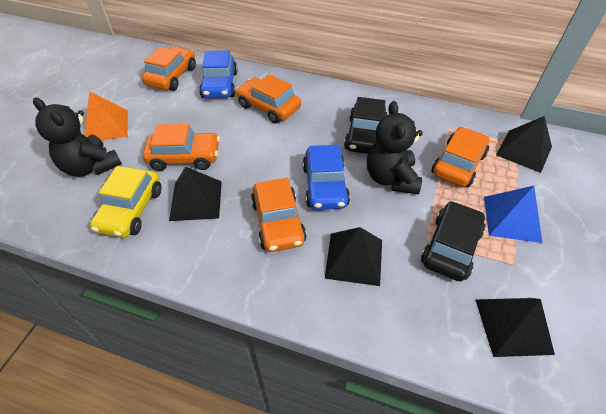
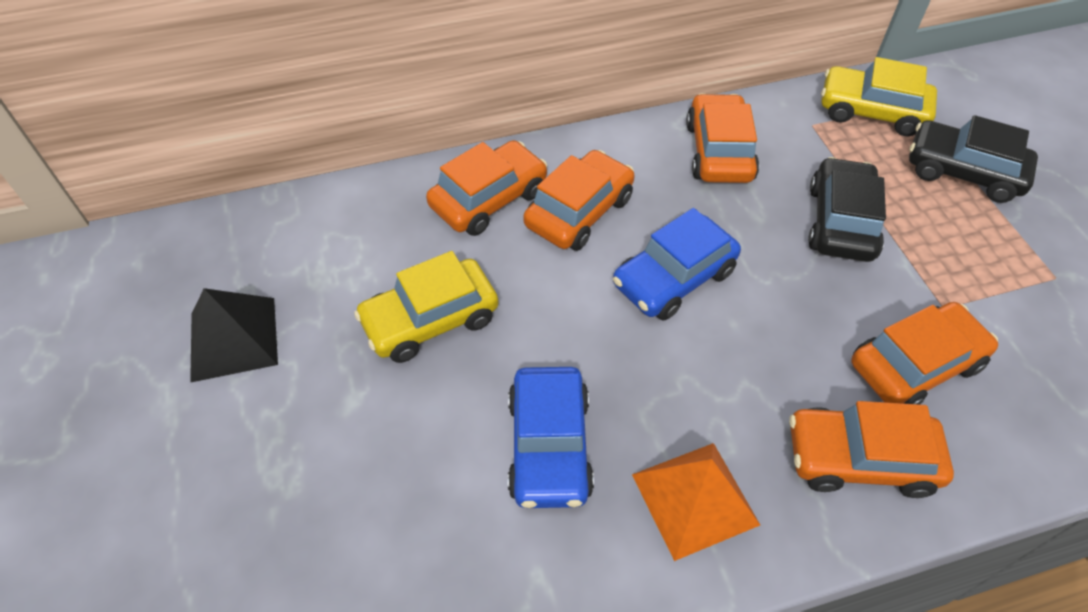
black pyramid: [169,166,222,221] [325,227,382,286] [476,298,555,357] [496,116,552,173] = 4 -> [190,288,278,383] = 1
black teddy bear: [33,98,122,177] [367,101,423,194] = 2 -> none = 0
blue pyramid: [484,186,542,243] = 1 -> none = 0
yellow car: [90,166,162,238] = 1 -> [354,251,499,363] [821,57,937,136] = 2

